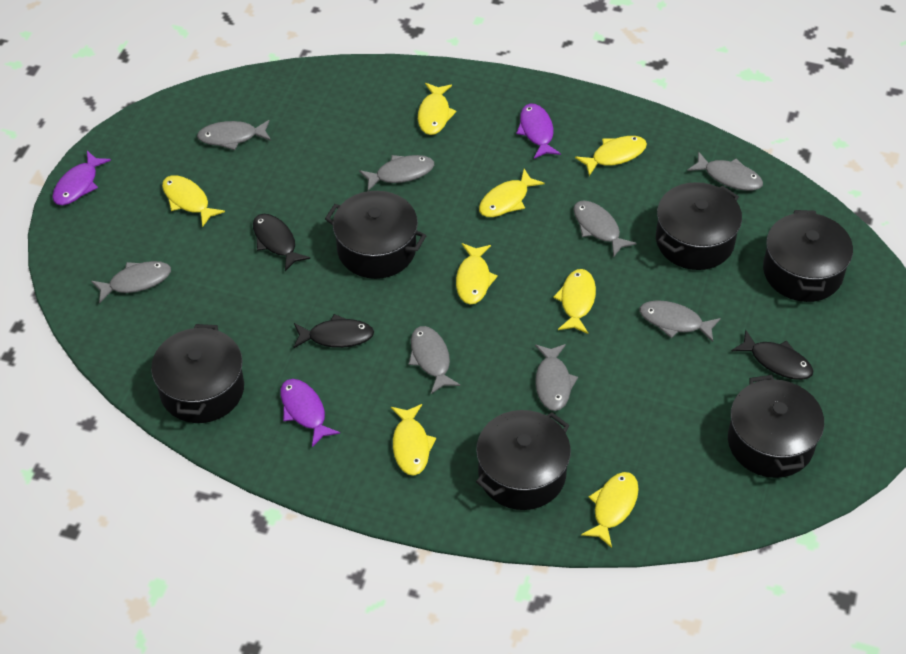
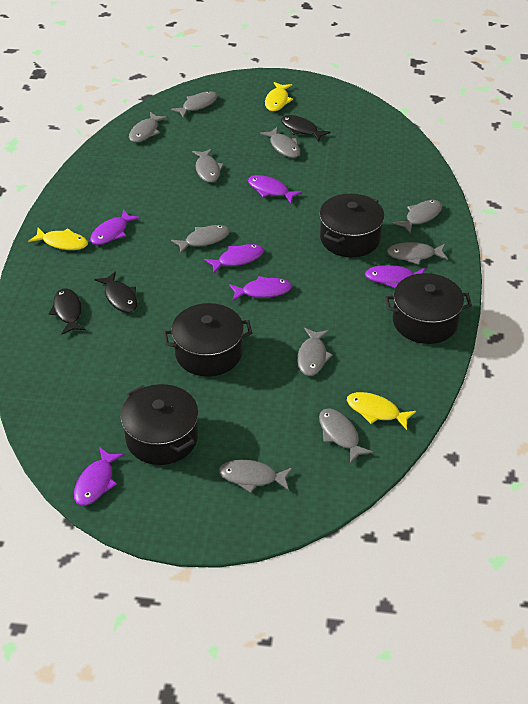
black pot: [151,324,244,423] [325,191,427,279] [476,410,571,510] [656,182,742,270] [728,375,824,478] [763,210,853,302] = 6 -> [120,384,199,465] [163,303,252,377] [319,194,385,257] [385,273,472,344] = 4
grey fish: [91,261,171,304] [197,120,271,150] [359,155,434,191] [409,326,461,394] [535,344,578,411] [573,200,637,257] [640,300,721,342] [687,151,763,191] = 8 -> [129,112,167,143] [171,91,218,118] [171,225,230,254] [192,149,224,183] [219,460,293,493] [260,127,300,158] [297,328,333,376] [319,408,373,463] [387,242,448,265] [393,200,442,233] = 10
purple fish: [52,151,111,205] [280,379,340,447] [516,104,561,159] = 3 -> [74,447,124,506] [90,209,140,245] [204,244,264,273] [229,276,292,301] [248,175,302,203] [365,265,425,288] = 6
yellow fish: [162,175,225,227] [391,404,436,476] [418,83,457,135] [456,243,498,305] [479,169,545,217] [553,269,596,334] [575,136,647,176] [581,472,639,548] = 8 -> [28,228,88,250] [265,82,293,111] [347,392,416,430] = 3

